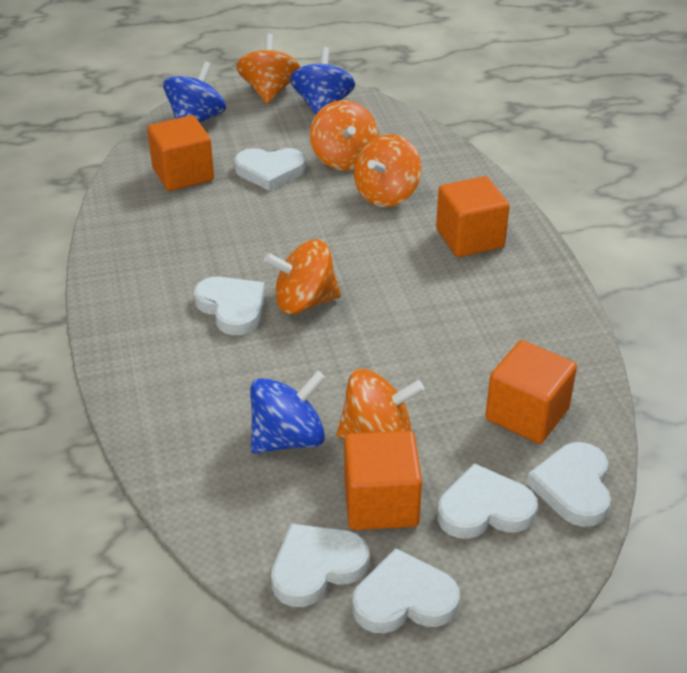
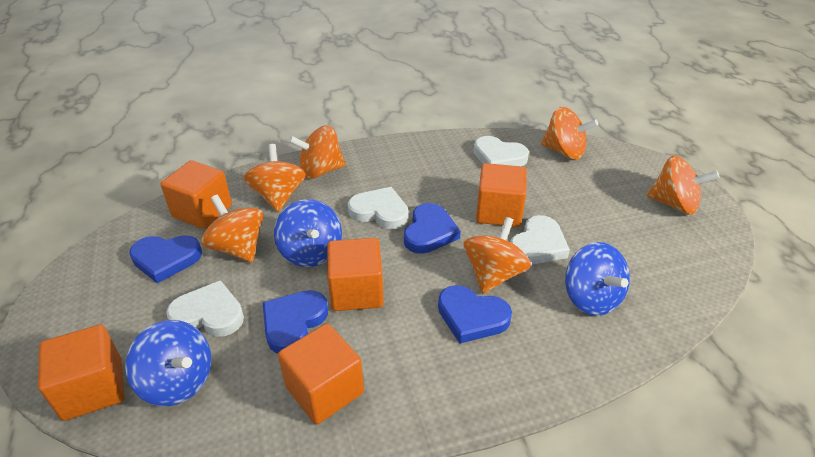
blue heart: none = 0 -> [129,235,202,284] [263,290,328,354] [404,203,461,254] [438,285,512,344] = 4
orange cube: [147,115,214,191] [344,431,422,530] [436,176,510,257] [485,340,577,444] = 4 -> [38,324,125,421] [160,160,232,229] [278,324,364,424] [327,238,384,311] [476,163,527,227] = 5
orange spinning top: [236,33,300,104] [264,239,341,314] [310,100,379,171] [337,369,424,439] [354,134,421,207] = 5 -> [201,195,263,263] [243,144,306,212] [289,125,346,179] [463,217,531,293] [541,107,598,160] [647,156,720,215] = 6
white heart: [194,276,265,335] [234,148,306,191] [271,524,369,607] [352,548,460,634] [437,463,537,539] [527,442,611,527] = 6 -> [166,280,244,337] [348,187,409,229] [474,136,529,166] [510,215,570,265] = 4

